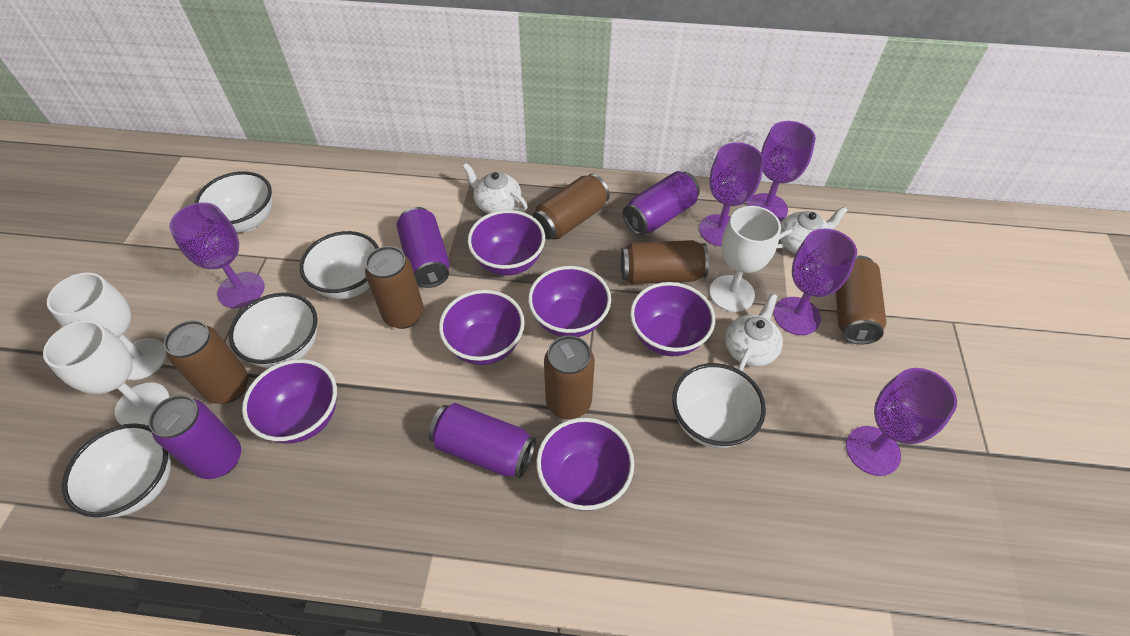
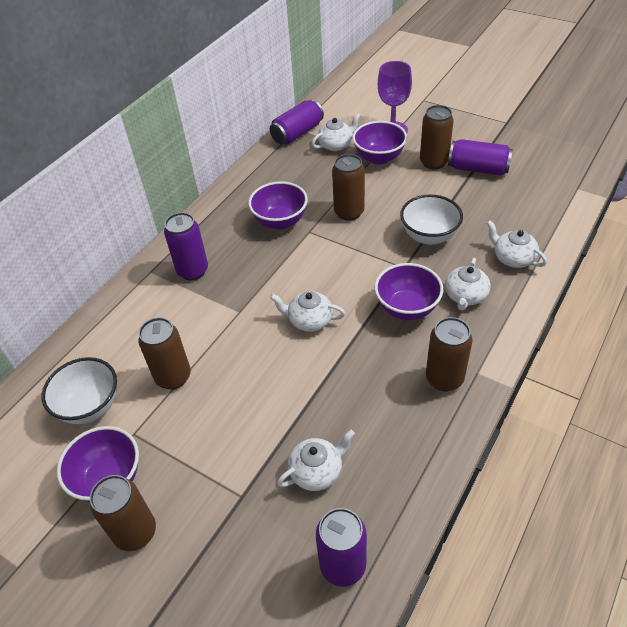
brown can: [164,320,249,404] [365,246,424,329] [532,174,610,240] [544,336,595,419] [621,240,709,284] [836,255,886,344] = 6 -> [90,475,156,551] [138,317,191,389] [332,154,365,221] [420,105,454,169] [426,317,473,391] = 5
purple bowl: [242,359,337,444] [439,290,525,365] [468,210,545,276] [528,266,611,337] [536,418,634,511] [630,282,715,356] = 6 -> [57,426,139,502] [248,181,308,230] [352,121,407,165] [375,263,443,320] = 4
purple goblet: [169,202,264,308] [699,143,764,246] [746,121,816,222] [773,229,857,335] [846,368,957,476] = 5 -> [378,61,412,133] = 1
white bowl: [62,423,171,518] [195,171,272,233] [229,293,317,368] [300,231,379,299] [672,363,766,448] = 5 -> [42,357,117,424] [400,194,463,245] = 2
white goblet: [43,320,169,425] [47,273,167,380] [709,206,781,312] = 3 -> none = 0
white teapot: [462,163,528,214] [725,293,783,371] [777,206,848,254] = 3 -> [270,291,345,332] [277,430,355,491] [312,113,361,151] [445,258,491,311] [487,220,547,268] = 5

